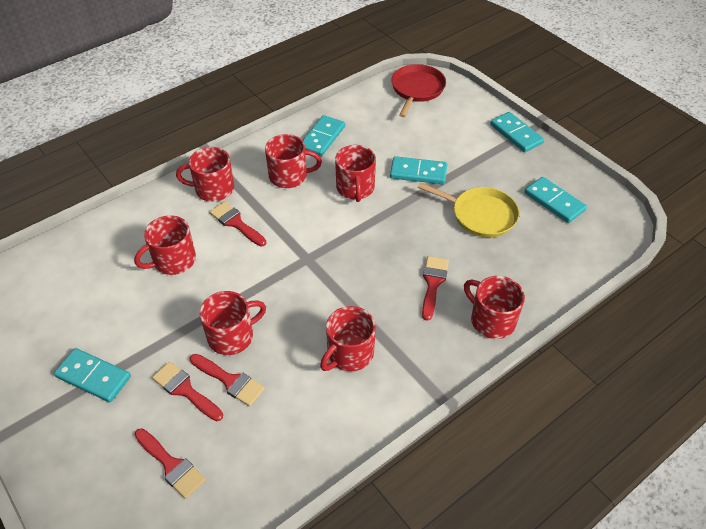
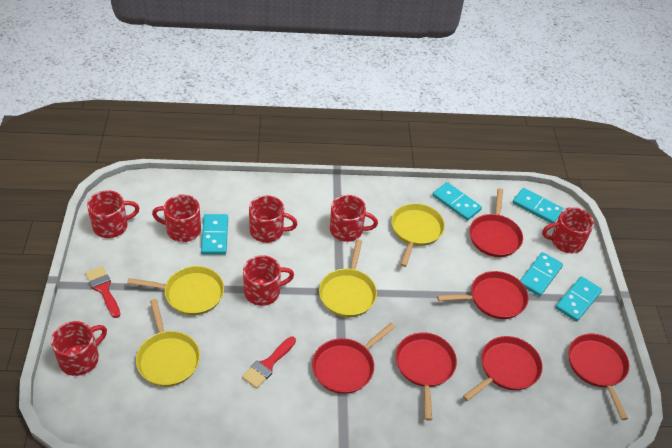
red brush: [134,428,206,499] [152,361,223,421] [190,354,265,406] [209,201,266,246] [422,256,449,321] = 5 -> [85,266,120,318] [242,336,296,388] = 2
red pan: [391,64,446,117] = 1 -> [312,323,395,394] [395,332,457,421] [437,271,529,319] [463,336,543,401] [469,188,523,257] [568,334,629,420] = 6
yellow pan: [418,183,519,237] = 1 -> [127,266,224,315] [136,299,200,387] [319,240,377,317] [391,203,445,267] = 4

